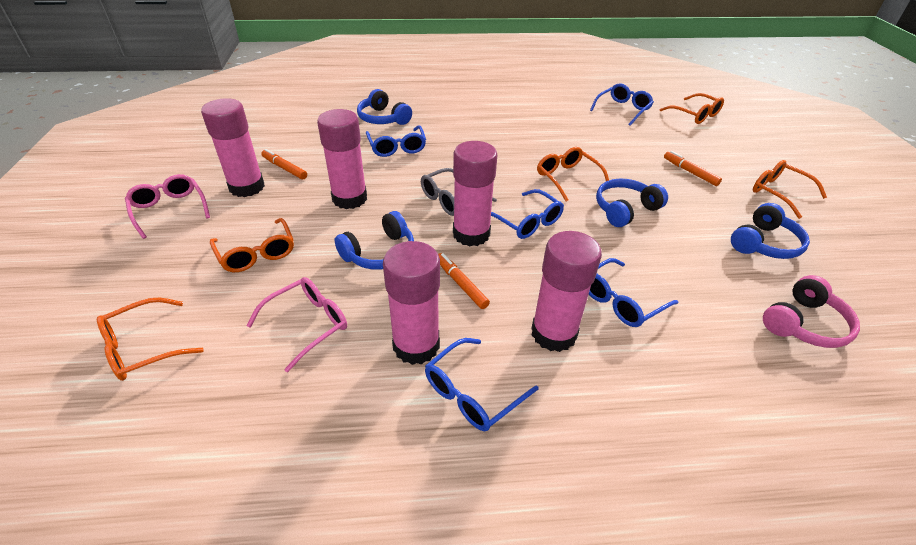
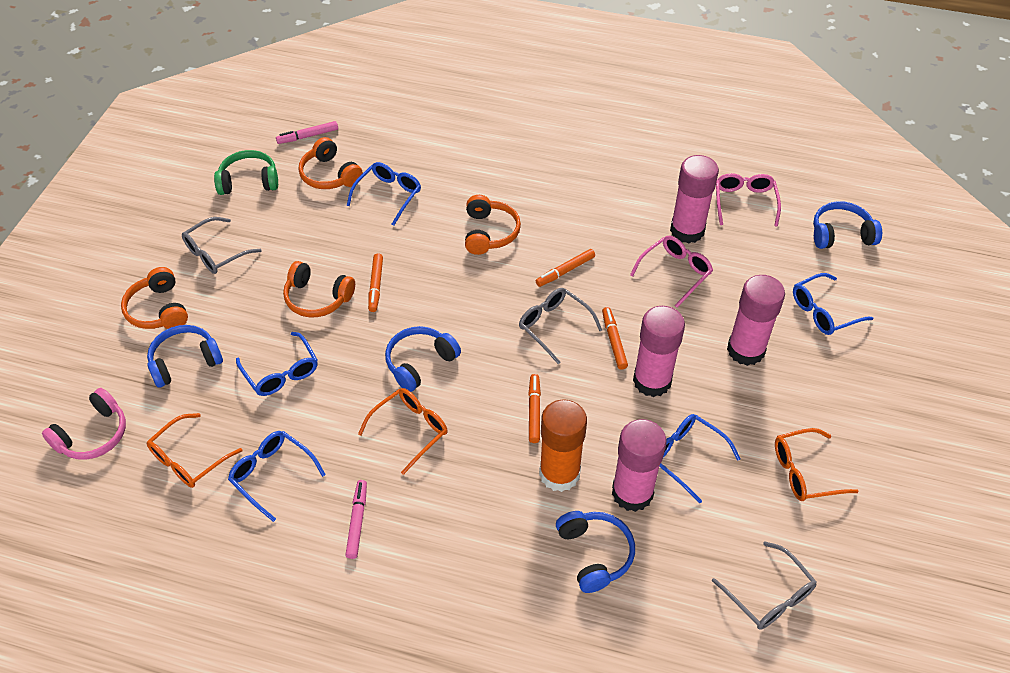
green headphones: none = 0 -> [214,150,278,195] = 1
grey glasses: [421,168,497,216] = 1 -> [182,217,262,274] [519,288,602,364] [712,542,817,630] = 3
orange glasses: [97,298,204,381] [210,218,294,272] [537,147,609,201] [659,93,724,124] [753,160,827,219] = 5 -> [147,413,243,488] [358,388,448,475] [775,428,859,501] = 3
orange glue stick: none = 0 -> [539,399,587,492] = 1
orange headphones: none = 0 -> [121,267,188,329] [283,261,355,317] [299,137,363,189] [465,195,521,255] = 4
orange marker: [261,149,307,179] [438,253,490,309] [664,151,722,186] = 3 -> [368,253,383,312] [528,374,541,443] [536,249,595,287] [602,307,628,370] = 4
pink glue stick: [201,98,265,197] [317,109,367,209] [383,241,440,365] [453,141,497,246] [531,231,602,352] = 5 -> [612,419,666,512] [633,306,685,397] [670,155,719,244] [727,275,785,366] = 4
pink marker: none = 0 -> [276,121,338,144] [346,480,367,559] = 2

